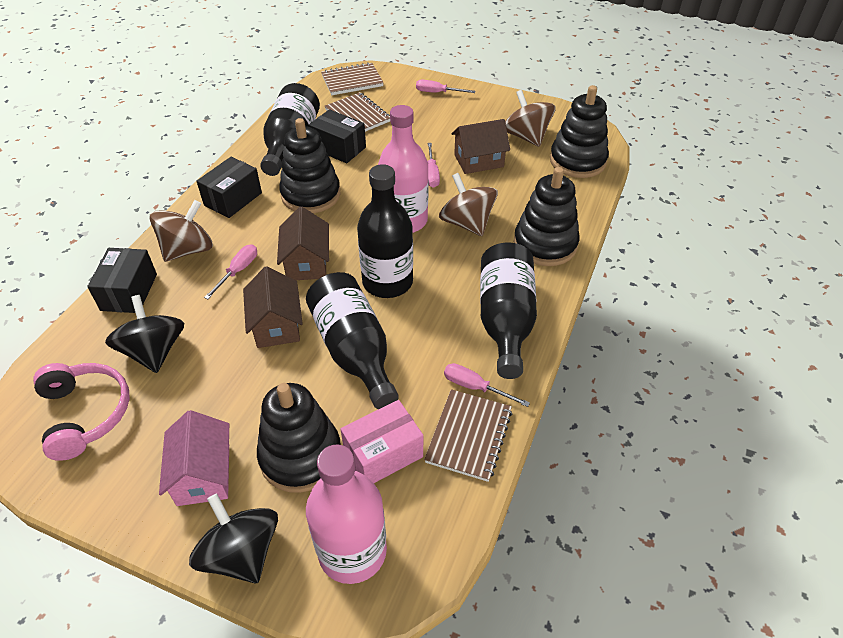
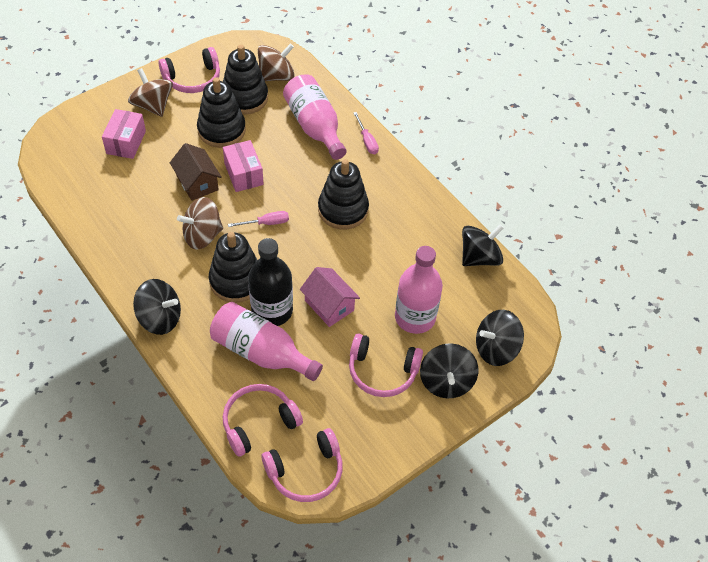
black bottle: [260,83,320,176] [306,272,399,409] [357,164,413,298] [480,242,537,379] = 4 -> [248,238,293,326] = 1
black box: [87,248,157,313] [196,157,262,218] [309,109,366,163] = 3 -> none = 0
black spinning top: [105,295,184,373] [189,494,278,583] = 2 -> [133,279,181,335] [420,343,478,398] [462,224,504,266] [476,310,524,366] = 4
brown house: [243,266,303,348] [277,207,329,280] [451,119,510,174] = 3 -> [170,143,222,201] = 1
brown notebook: [321,62,384,95] [325,92,390,132] [424,389,512,482] = 3 -> none = 0
pink bottle: [306,444,387,584] [378,105,429,233] = 2 -> [210,302,323,381] [283,74,347,160] [395,246,443,334] = 3
pink box: [341,400,423,483] = 1 -> [102,109,146,159] [223,140,264,192] = 2
pink headphones: [33,363,130,461] = 1 -> [158,47,220,93] [223,384,303,457] [262,428,343,502] [349,333,423,397] = 4
pink screwdriver: [204,244,257,299] [416,80,475,93] [427,143,440,188] [444,363,530,407] = 4 -> [228,211,289,227] [353,112,379,154] = 2

